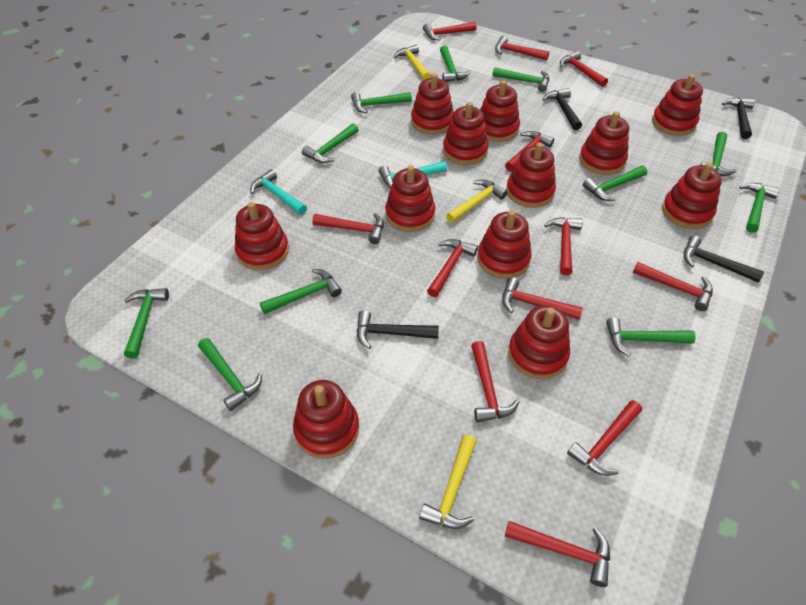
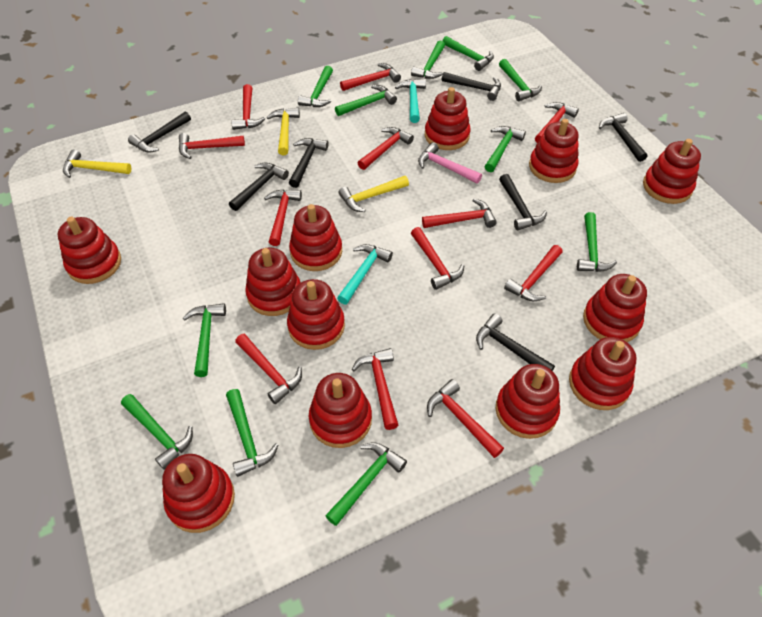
black hammer: [357,310,439,349] [543,88,582,130] [684,235,764,283] [722,98,755,139] = 4 -> [128,111,191,153] [229,163,289,211] [289,138,329,188] [442,72,501,101] [476,313,555,371] [499,174,547,231] [599,113,648,162] = 7
pink hammer: none = 0 -> [418,142,482,184] = 1

